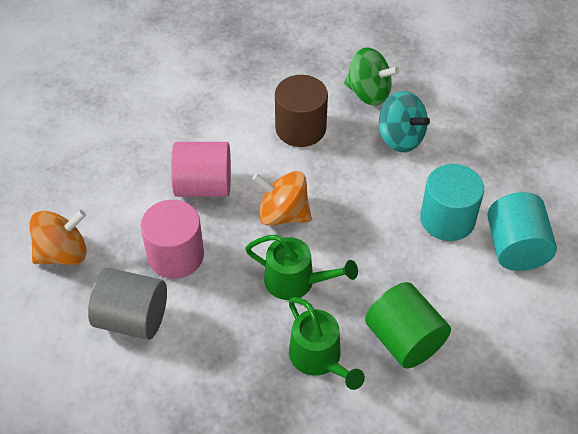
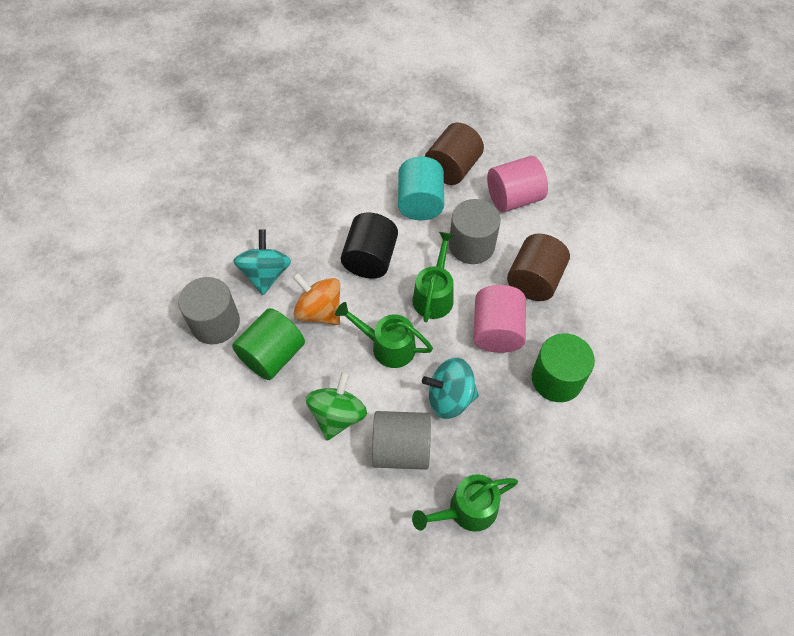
black cylinder: none = 0 -> [341,212,398,279] = 1
brown cylinder: [275,75,328,147] = 1 -> [425,123,484,185] [507,234,570,301] = 2
green cylinder: [365,282,451,369] = 1 -> [232,308,305,380] [532,333,595,402] = 2
green watering can: [245,235,358,300] [289,297,365,390] = 2 -> [335,302,433,368] [412,232,454,322] [412,474,518,532] = 3
grey cylinder: [88,268,167,340] = 1 -> [178,277,240,344] [372,411,431,470] [449,199,501,264] = 3
orange spinning top: [29,210,87,265] [252,171,312,226] = 2 -> [293,273,340,325] = 1
turquoise cylinder: [420,164,484,241] [487,192,557,271] = 2 -> [398,157,444,220] = 1
turquoise spinning top: [379,91,430,152] = 1 -> [234,229,291,295] [422,358,479,419] = 2

